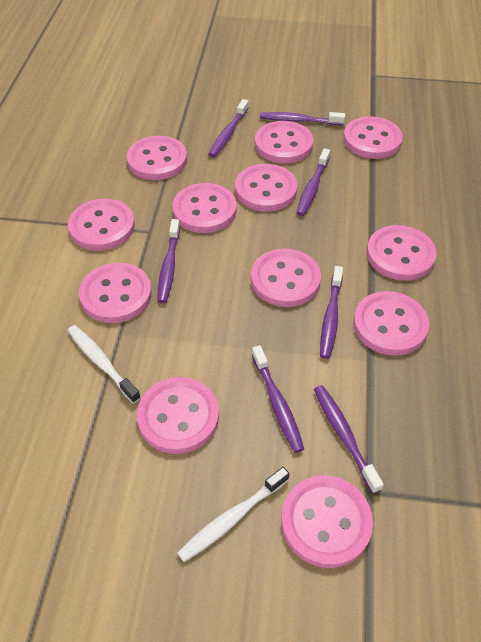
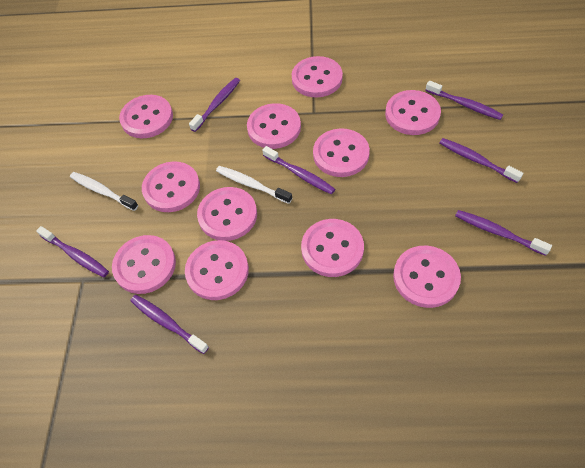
pink button: [68,199,135,251] [79,263,152,323] [127,136,187,180] [137,377,219,454] [172,183,237,233] [235,164,297,212] [251,248,321,307] [255,121,313,164] [281,475,373,568] [343,116,403,159] [353,291,429,356] [367,225,437,281] = 12 -> [112,235,176,294] [119,95,173,138] [142,162,200,212] [185,240,249,300] [197,187,257,241] [247,103,301,149] [292,56,343,98] [301,219,364,277] [313,129,370,177] [385,90,441,135] [393,246,461,308] = 11

